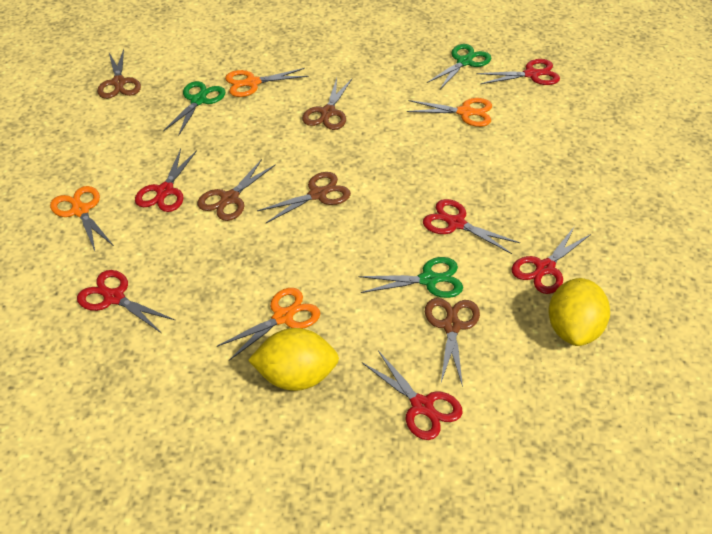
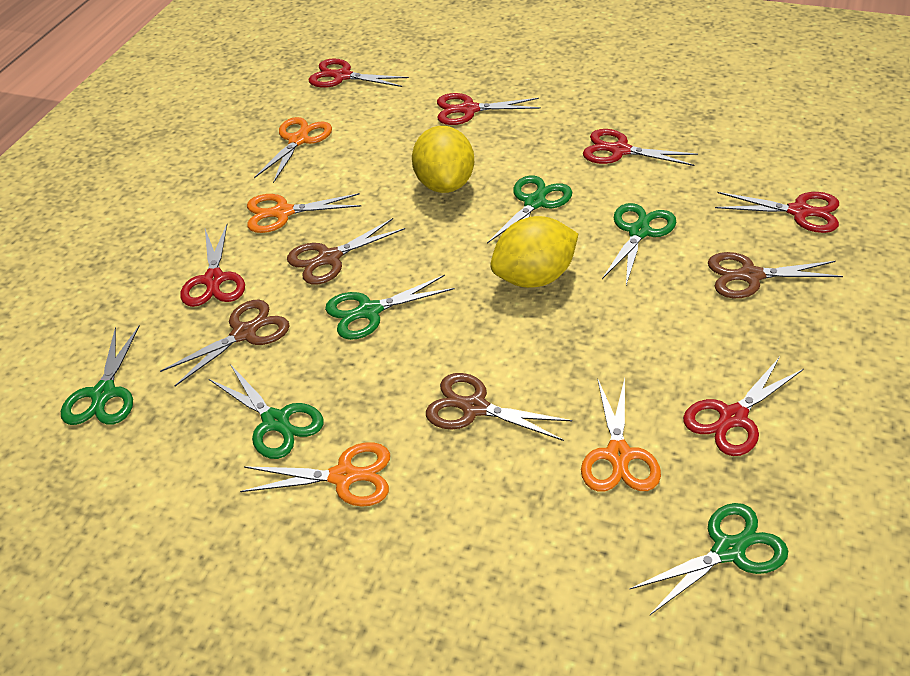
brown scissors: [97,49,141,99] [197,159,276,221] [257,172,351,223] [302,78,352,130] [425,298,480,387] = 5 -> [160,300,290,386] [287,218,405,285] [426,373,572,441] [708,252,843,298] = 4
green scissors: [163,81,226,136] [358,257,463,298] [427,44,491,89] = 3 -> [61,325,140,425] [209,364,324,459] [325,275,455,340] [487,176,572,243] [602,203,676,285] [629,503,788,615] = 6

